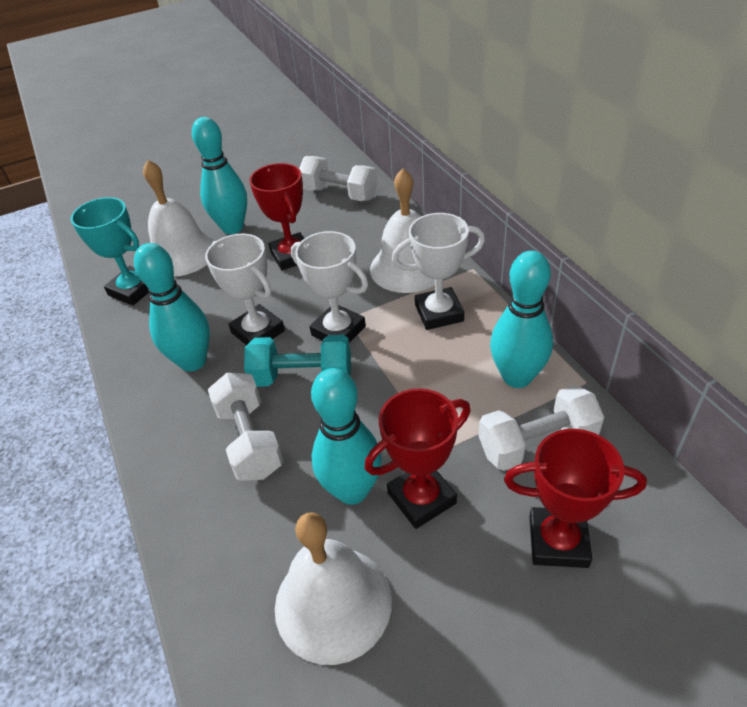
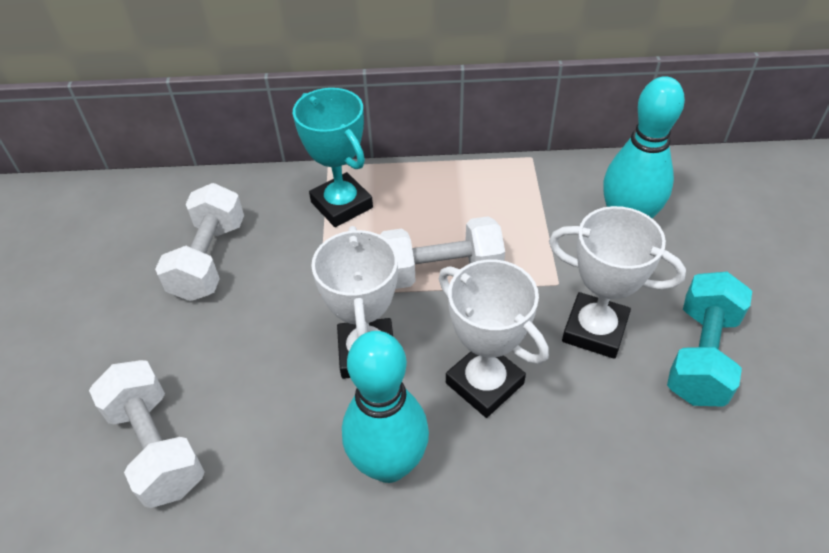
red trophy: [249,163,305,270] [365,388,471,529] [504,429,647,568] = 3 -> none = 0
turquoise bowling pin: [134,243,210,371] [192,117,247,234] [311,368,382,505] [490,251,553,388] = 4 -> [342,331,429,483] [603,76,685,218] = 2
white bell: [143,160,215,277] [275,512,392,665] [370,169,435,293] = 3 -> none = 0

